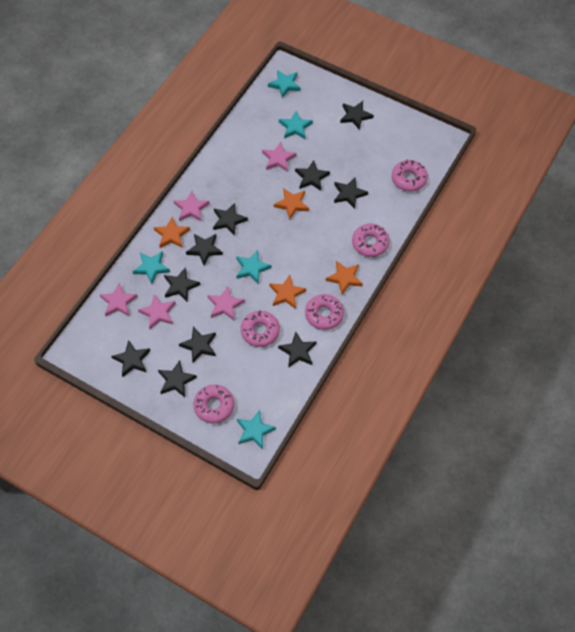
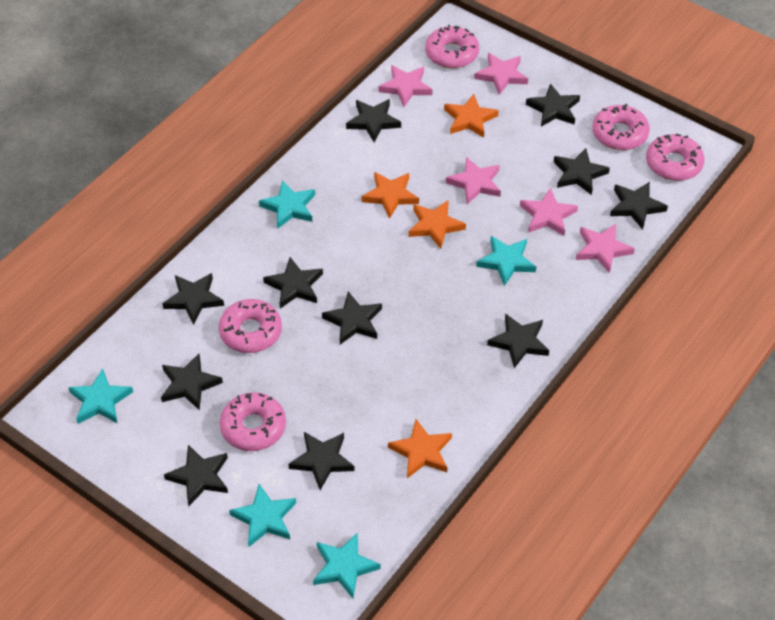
black star: [111,340,150,377] [158,360,197,397] [164,267,200,302] [179,327,216,363] [186,234,223,265] [213,203,248,236] [278,332,317,368] [295,160,330,191] [334,178,368,209] [340,101,374,130] = 10 -> [161,354,223,410] [162,273,224,325] [164,445,228,506] [263,257,323,308] [288,432,355,490] [322,291,382,345] [346,99,401,142] [487,313,549,368] [526,84,580,127] [554,148,610,195] [610,182,668,229] = 11

